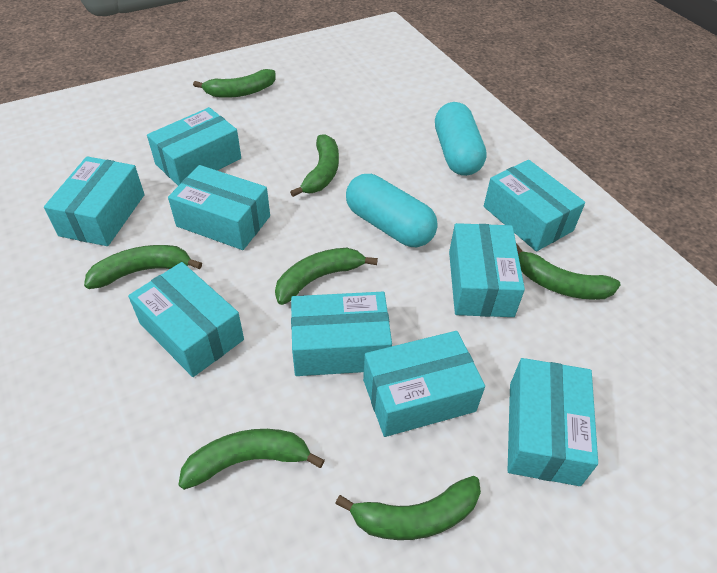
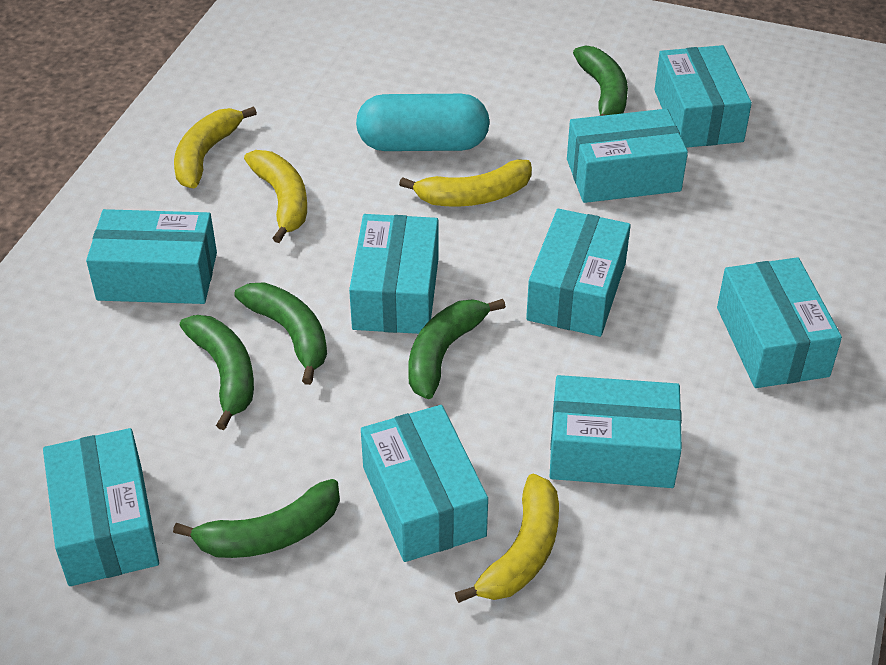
green banana: [84,245,202,289] [178,429,325,490] [193,69,276,98] [275,248,378,305] [290,134,339,197] [335,476,481,540] [516,243,621,300] = 7 -> [173,479,340,558] [180,315,254,430] [234,282,327,385] [408,299,506,399] [573,45,628,116] = 5
turquoise capsule: [346,174,438,247] [435,102,487,176] = 2 -> [356,94,490,151] = 1
yellow banana: none = 0 -> [174,106,257,188] [244,150,307,243] [399,159,532,207] [455,474,559,603] = 4

